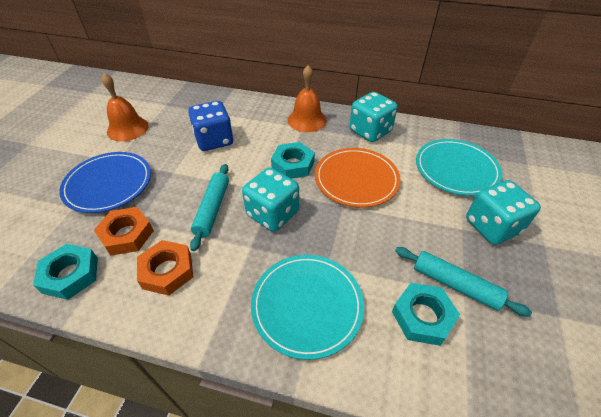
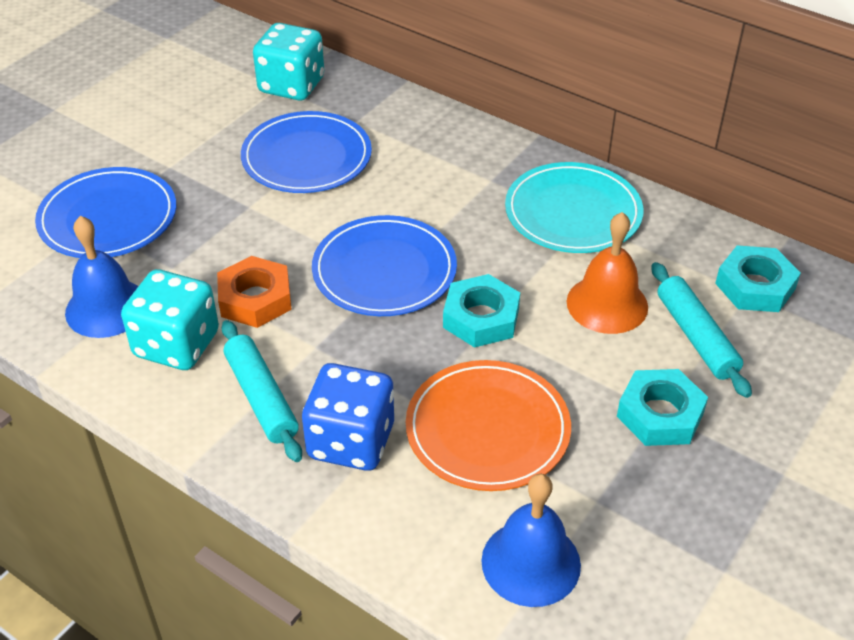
blue bell: none = 0 -> [65,216,138,338] [481,474,581,607] = 2
blue plate: [59,152,151,213] = 1 -> [35,167,176,258] [241,111,372,193] [312,215,457,316] = 3
orange bell: [102,73,149,141] [288,65,327,132] = 2 -> [567,212,648,334] = 1
orange nut: [94,207,154,255] [137,240,193,296] = 2 -> [217,256,292,328] = 1
turquoise dice: [242,167,299,232] [349,92,398,142] [466,180,541,245] = 3 -> [121,269,219,370] [253,23,324,101] = 2
turquoise plate: [251,255,364,360] [416,139,502,196] = 2 -> [505,162,643,253] = 1

